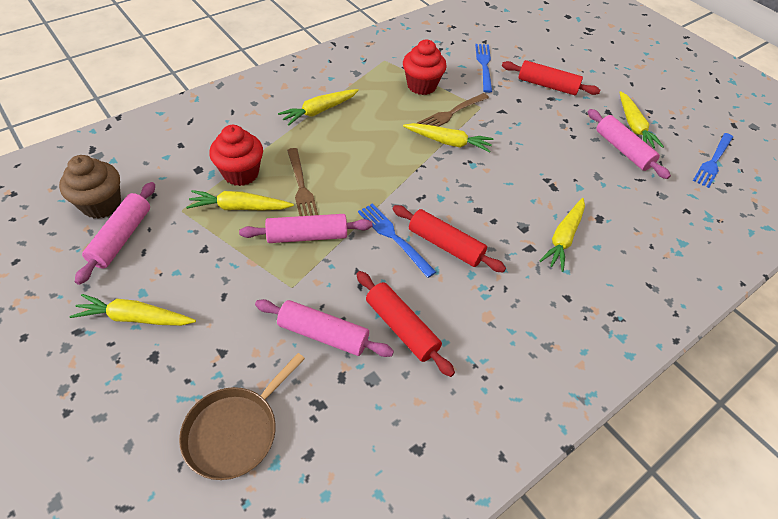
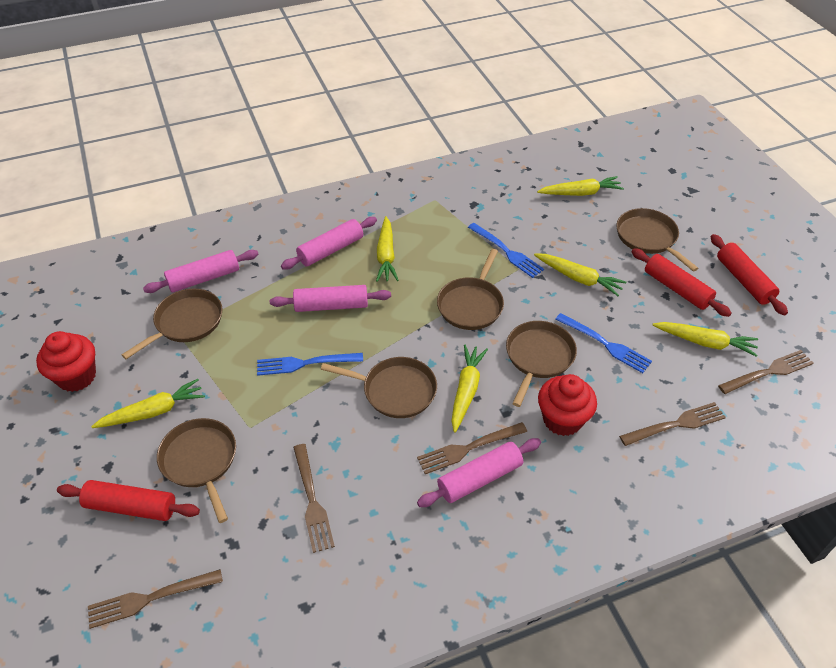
brown cupcake: [59,155,121,219] = 1 -> none = 0
brown fork: [287,148,318,216] [417,93,489,127] = 2 -> [88,569,223,629] [293,444,335,553] [417,422,527,474] [619,402,726,446] [718,350,814,394] = 5
brown pan: [179,353,305,480] = 1 -> [122,289,222,359] [157,418,236,523] [321,357,437,418] [437,249,504,330] [506,321,577,407] [617,208,698,272] = 6

